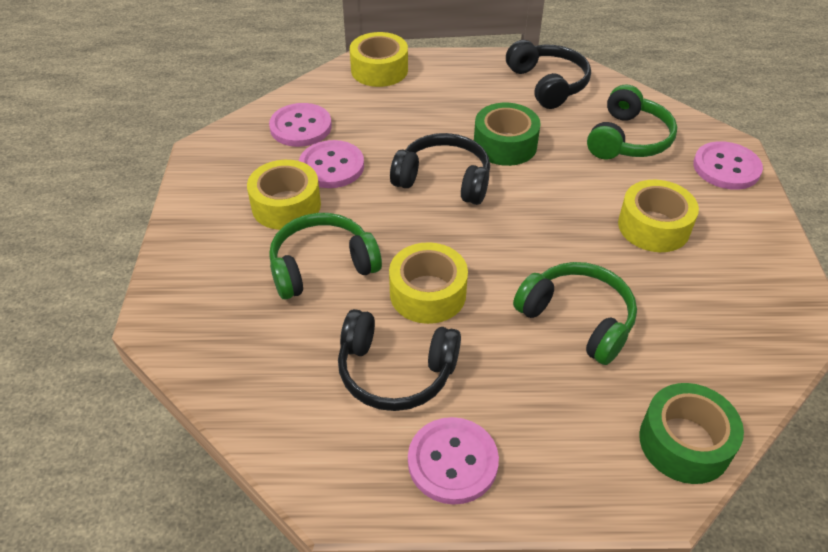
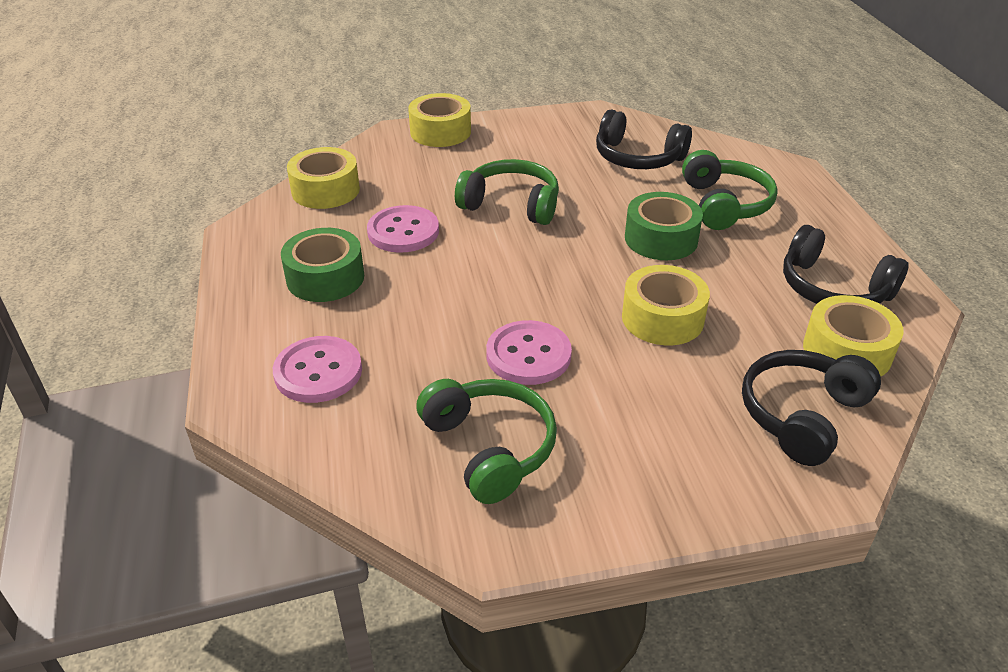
pink button: [269,103,332,147] [299,140,364,188] [408,417,499,505] [693,141,763,190] = 4 -> [273,336,362,403] [367,205,439,253] [486,320,572,385] = 3

